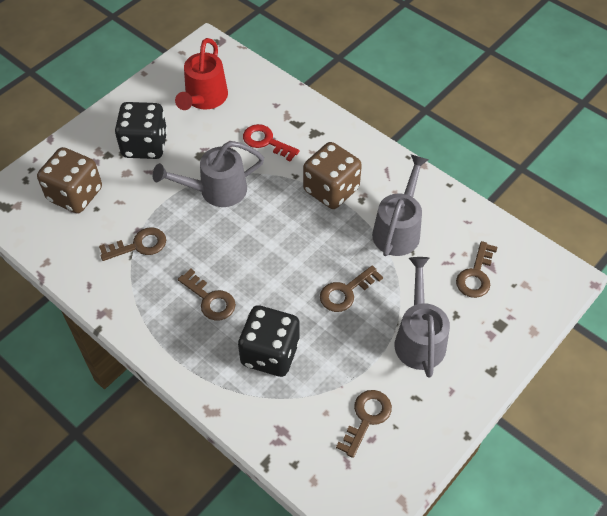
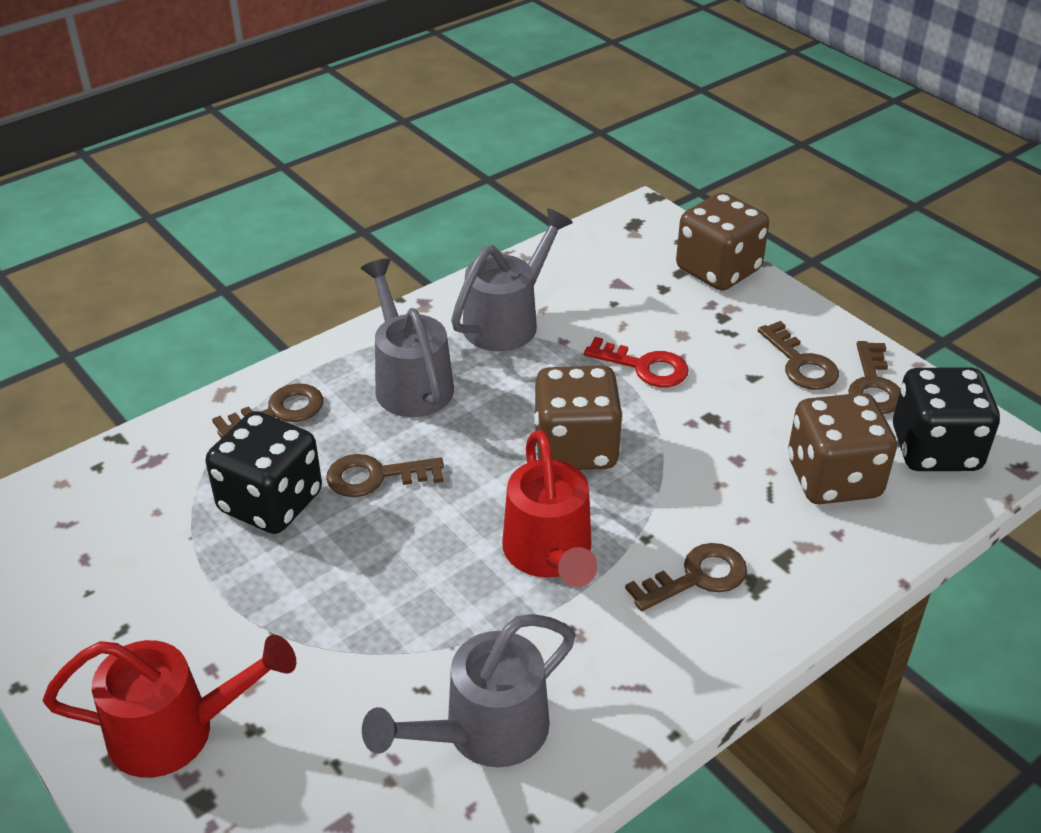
brown dice: [37,147,102,213] [303,142,362,209] = 2 -> [534,366,623,470] [676,192,769,291] [788,393,897,504] = 3
red watering can: [175,38,228,110] = 1 -> [43,635,296,778] [502,430,597,587] = 2

